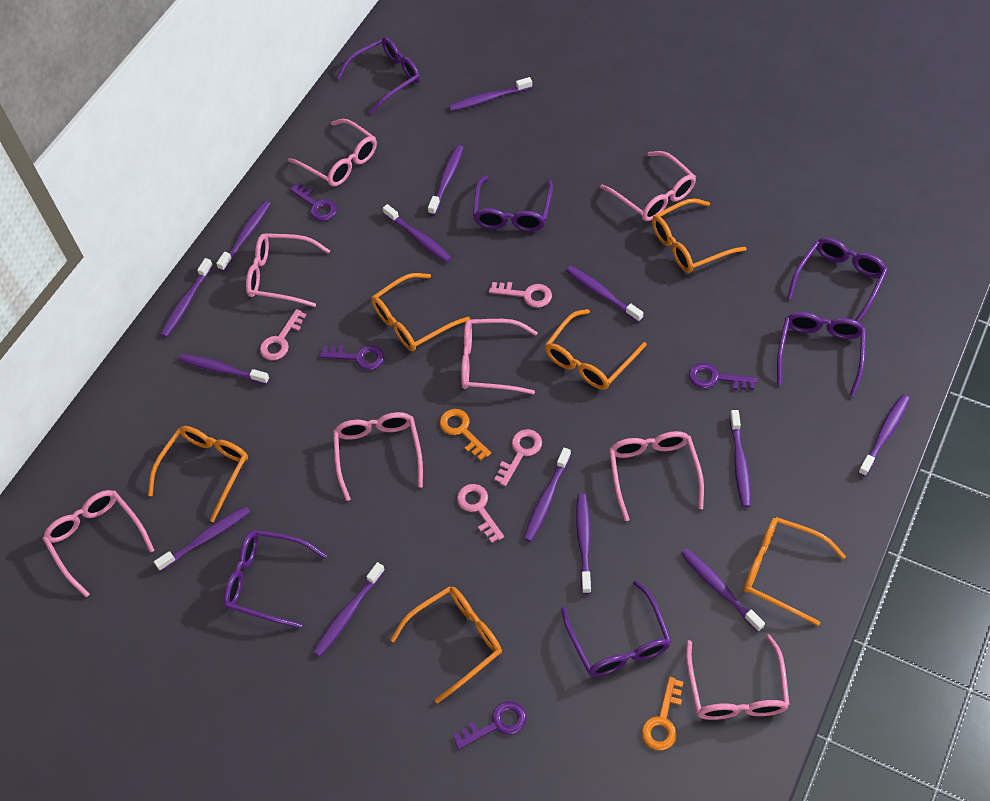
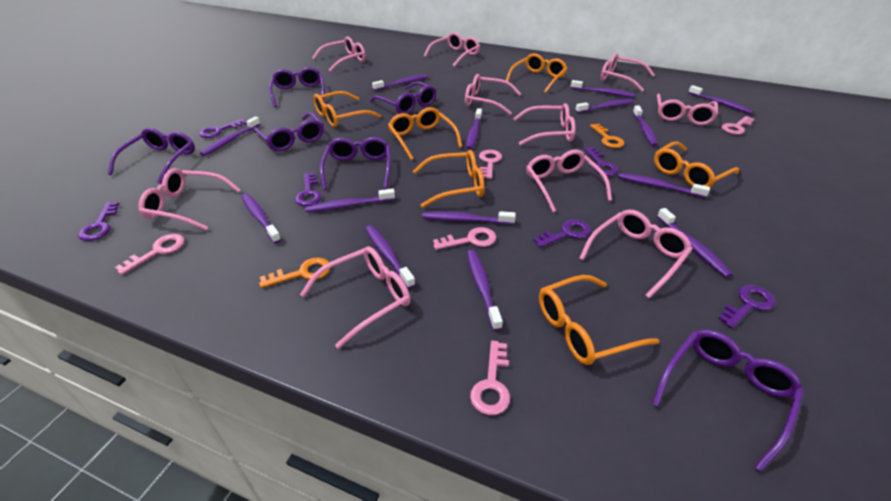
pink glasses: [43,490,155,597] [246,233,330,307] [288,119,377,187] [333,412,423,501] [461,319,538,394] [600,151,696,221] [609,431,704,521] [686,634,790,720] = 8 -> [138,168,241,230] [300,246,410,349] [312,36,366,72] [424,32,480,67] [465,74,521,115] [513,103,575,146] [527,150,612,212] [579,210,693,298] [601,53,655,92] [657,94,718,125] = 10
pink key: [260,309,306,360] [457,484,504,543] [489,282,552,308] [494,429,542,486] = 4 -> [115,234,184,275] [433,227,496,250] [470,341,510,415] [479,150,502,179] [722,116,755,135] = 5
purple key: [289,182,337,221] [320,345,384,370] [453,701,526,749] [689,363,756,390] = 4 -> [78,202,119,241] [199,119,247,138] [295,173,322,206] [533,219,591,248] [585,147,619,176] [718,285,775,328] = 6

